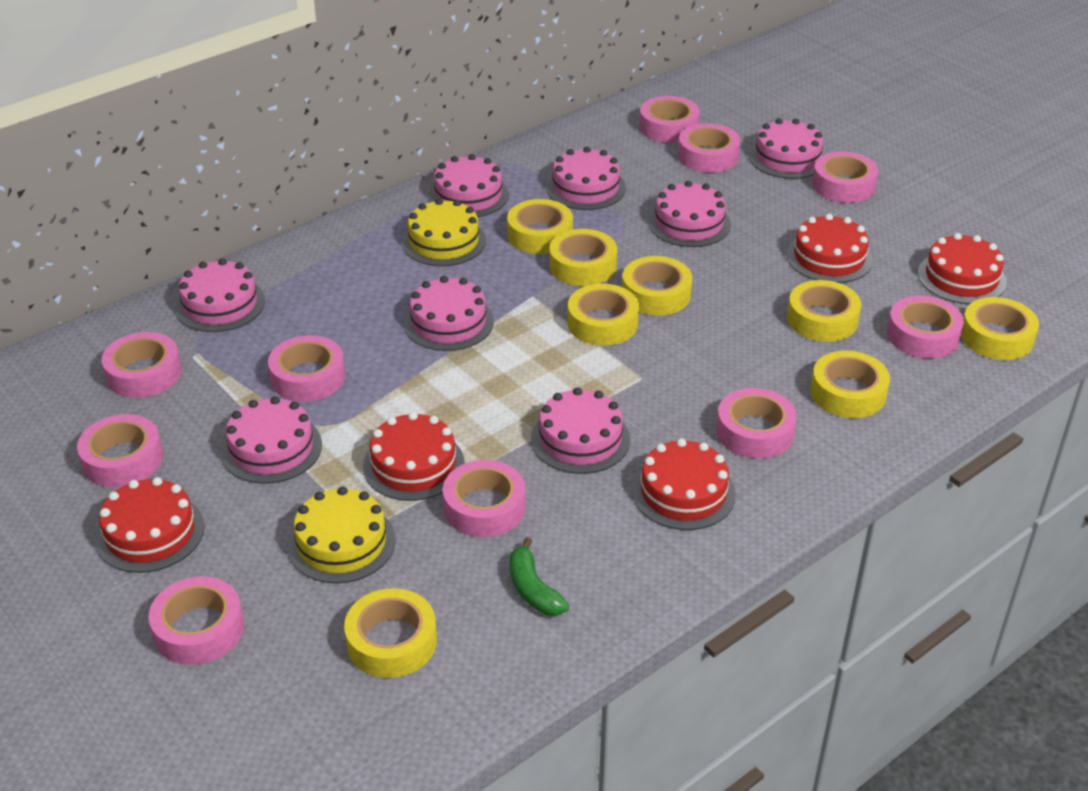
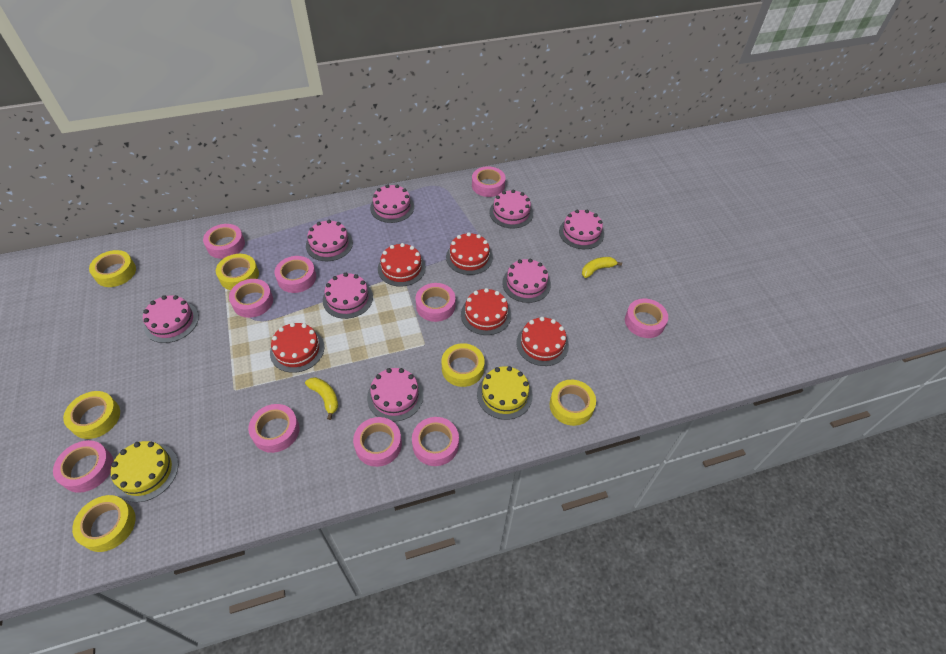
green banana: [510,537,569,616] = 1 -> none = 0
yellow banana: none = 0 -> [305,377,338,420] [582,257,622,278] = 2
yellow tape: [344,588,437,678] [507,199,573,254] [549,229,617,286] [568,284,639,346] [622,256,692,316] [787,280,861,342] [811,351,890,418] [961,297,1039,360] = 8 -> [63,391,120,439] [72,495,136,552] [89,250,136,287] [216,254,259,290] [442,343,485,387] [549,380,596,426] = 6

